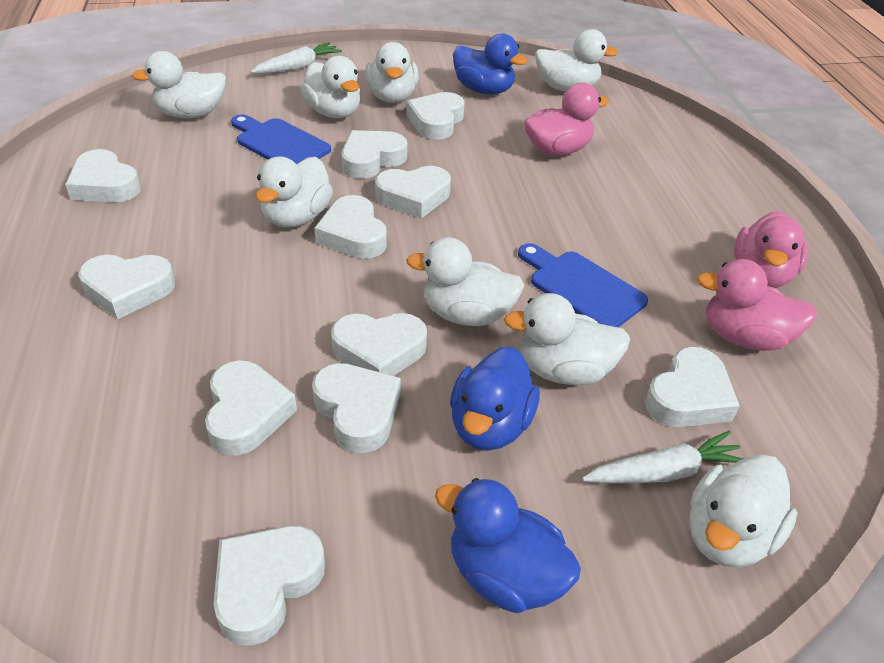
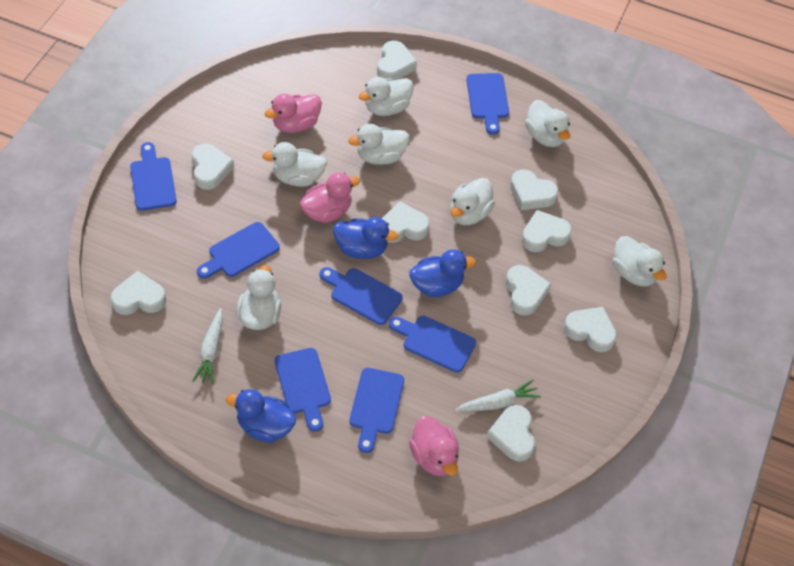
blue cutting board: [231,114,331,164] [518,243,648,327] = 2 -> [130,142,177,211] [197,222,280,279] [275,348,331,432] [320,267,403,325] [349,368,404,453] [389,316,476,373] [466,73,509,135] = 7
white duck: [132,51,226,118] [255,156,333,228] [301,56,361,118] [365,42,418,103] [406,237,525,326] [503,293,630,385] [535,29,619,91] [689,454,797,568] = 8 -> [236,265,281,330] [262,142,327,187] [348,124,409,165] [359,77,414,116] [450,178,495,225] [525,100,570,147] [613,236,667,287] = 7
white heart: [65,149,141,203] [78,254,175,319] [205,360,297,456] [214,526,325,646] [312,363,401,453] [314,195,387,259] [331,313,427,376] [342,130,407,179] [375,166,451,219] [407,92,465,140] [645,347,740,427] = 11 -> [110,271,166,315] [192,144,234,190] [377,41,417,80] [381,201,430,243] [487,405,535,462] [506,265,551,316] [510,169,559,210] [522,210,572,252] [564,307,617,352] = 9

